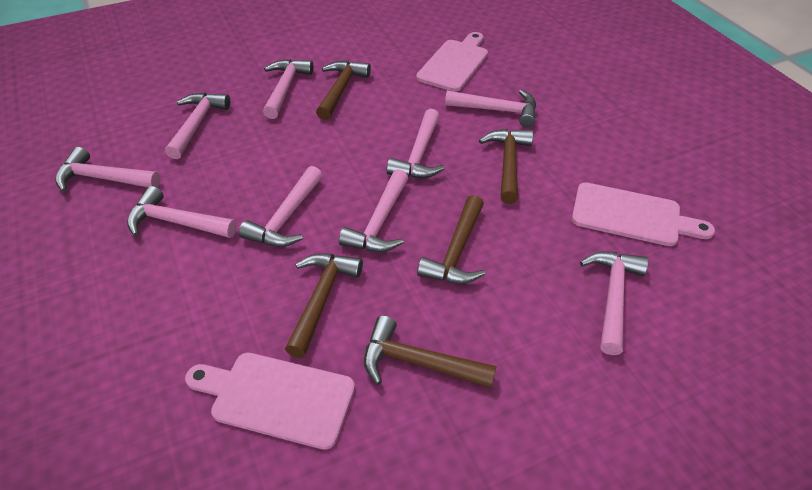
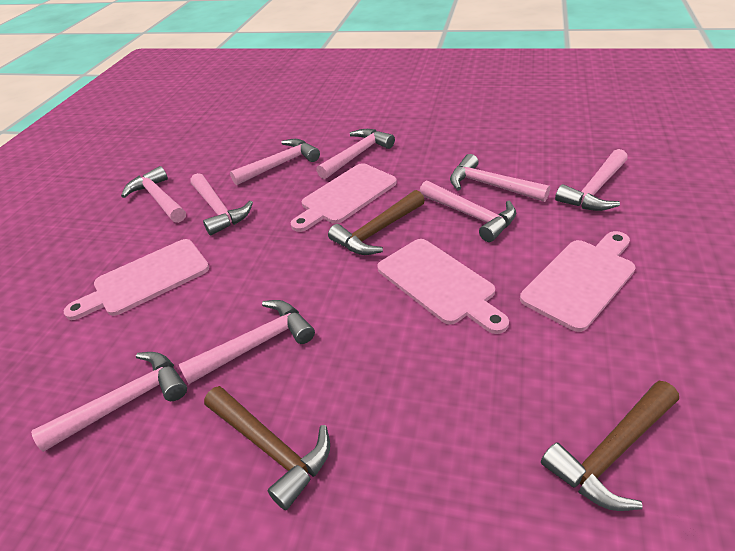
brown hammer: [285,253,363,358] [316,61,371,120] [364,315,497,388] [417,195,485,284] [479,129,533,204] = 5 -> [204,386,330,510] [328,190,425,255] [541,381,679,511] = 3
pink cutting board: [185,353,355,450] [416,32,488,92] [572,182,715,246] = 3 -> [64,239,209,320] [291,163,397,232] [377,239,509,334] [520,231,636,332] = 4

